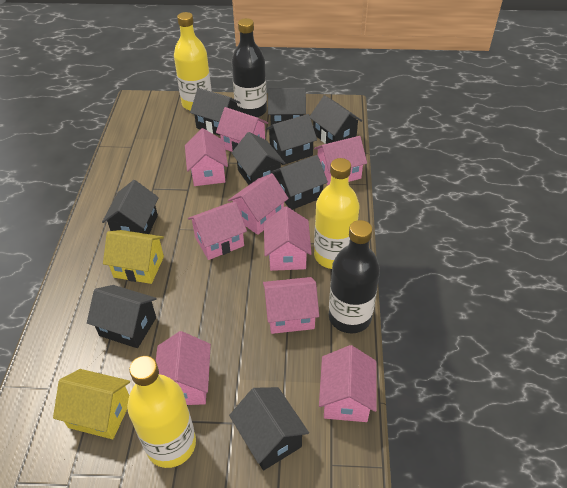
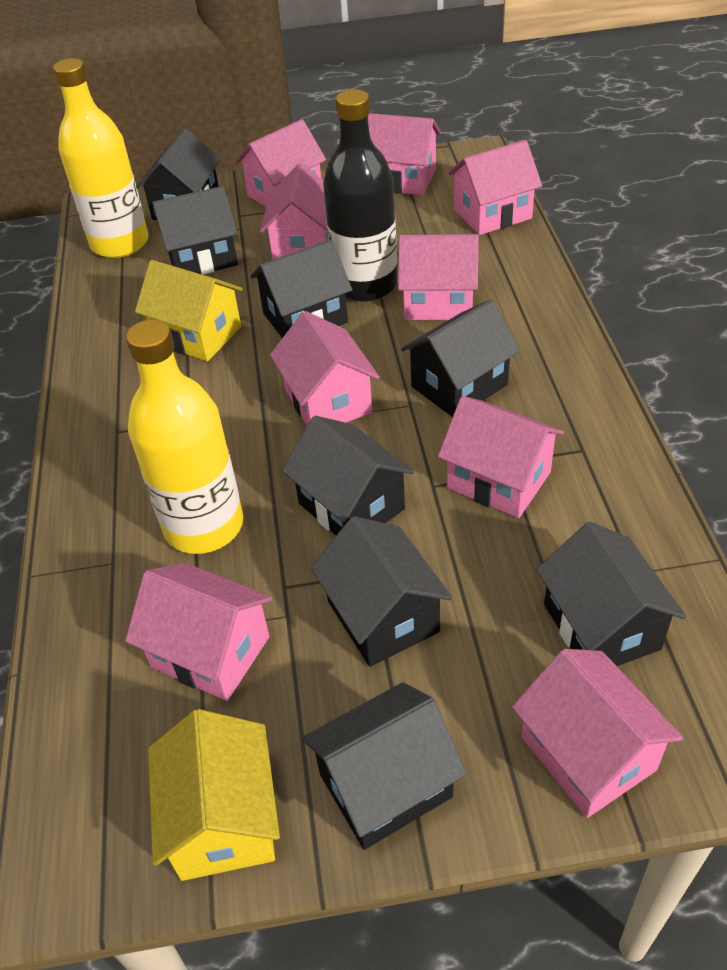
black bottle: [231,18,267,118] [329,220,380,333] = 2 -> [323,89,397,302] = 1
black house: [87,285,157,348] [102,180,159,234] [190,88,241,136] [229,387,309,471] [232,132,285,185] [266,114,317,165] [268,88,306,125] [271,155,328,210] [310,95,362,144] = 9 -> [137,128,221,220] [152,186,238,275] [250,240,352,338] [282,416,414,535] [302,682,467,850] [311,516,452,667] [401,299,520,417] [536,522,686,666] = 8
yellow bottle: [127,356,196,468] [174,12,212,111] [314,158,359,269] = 3 -> [53,58,149,258] [126,319,243,554] = 2

